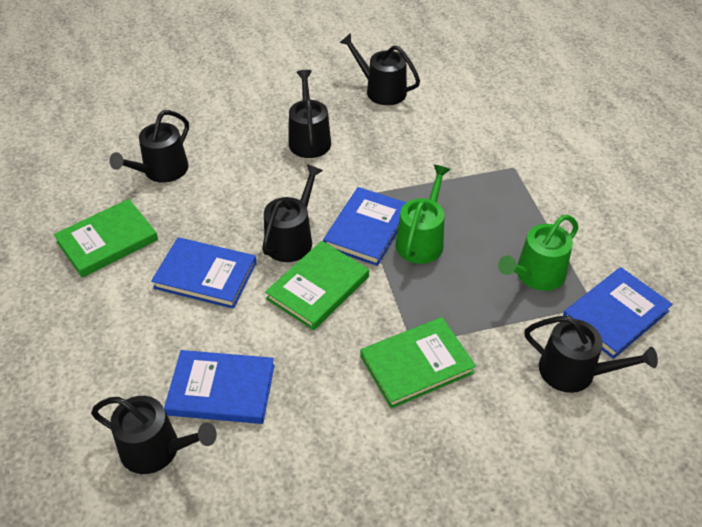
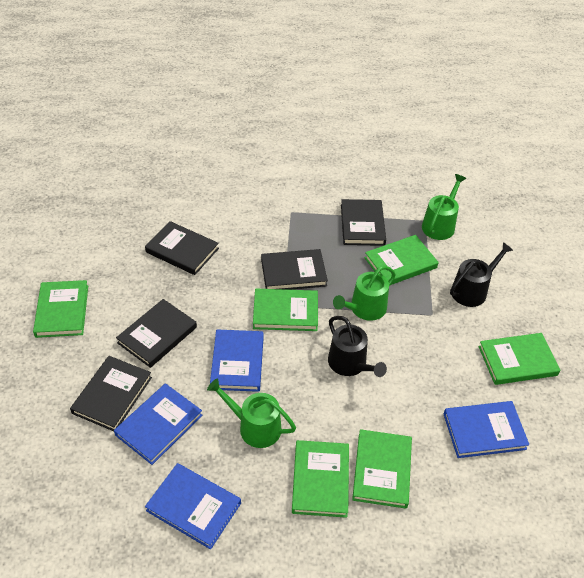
black book: none = 0 -> [70,356,152,431] [116,299,197,368] [145,221,219,275] [261,249,328,290] [341,199,386,246] = 5
black watering can: [91,396,217,474] [110,110,189,183] [262,164,323,262] [289,70,331,158] [340,33,420,105] [524,316,658,393] = 6 -> [328,316,387,377] [450,242,513,307] = 2
green book: [54,199,158,278] [265,241,369,330] [360,317,476,409] = 3 -> [33,280,88,338] [253,289,318,331] [292,440,349,518] [352,429,412,509] [364,235,439,285] [478,333,560,385] = 6
green watering can: [396,165,451,264] [498,215,578,291] = 2 -> [207,378,296,448] [333,266,396,321] [422,174,466,240] = 3

